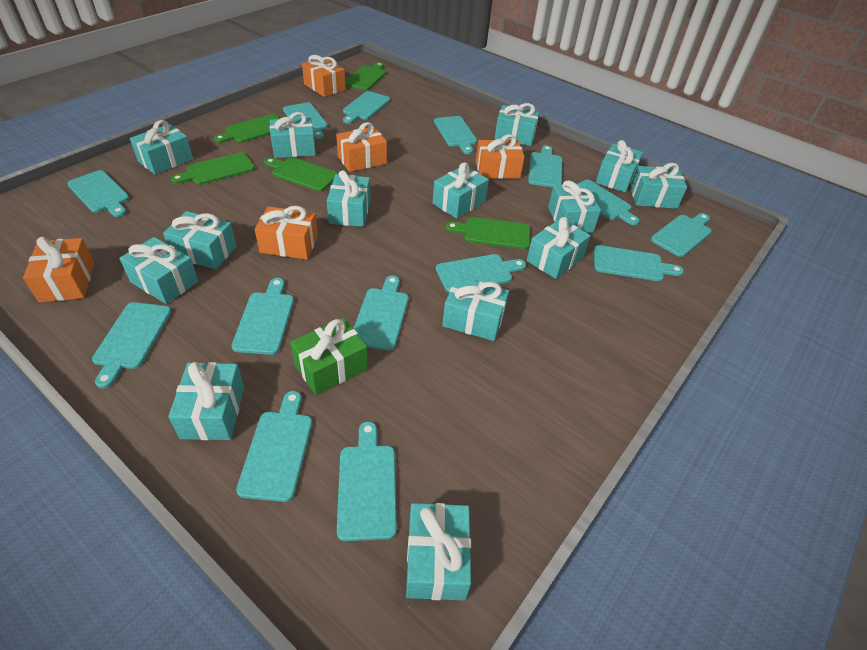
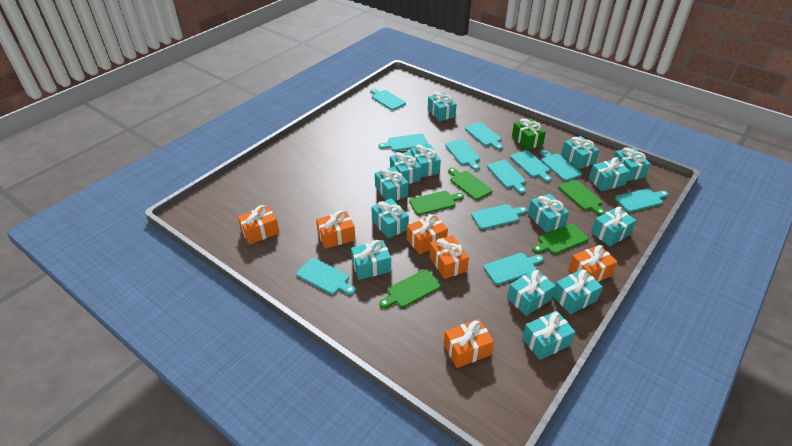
orange gift: [23,237,94,302] [255,206,318,260] [302,55,346,97] [336,122,387,172] [476,134,525,179] = 5 -> [238,205,279,245] [316,210,355,249] [407,214,448,254] [429,235,469,279] [444,319,494,368] [569,245,618,282] = 6
turquoise cutting board: [67,170,130,217] [92,302,172,388] [232,278,294,355] [236,391,312,502] [283,102,328,139] [337,421,397,541] [343,91,390,124] [353,276,409,350] [434,116,477,154] [436,254,526,292] [528,145,562,188] [578,180,640,225] [594,245,684,281] [651,213,712,257] = 14 -> [297,258,355,295] [370,88,406,110] [379,133,428,151] [445,139,480,170] [465,122,503,150] [471,204,527,230] [484,253,544,285] [487,160,526,194] [510,150,551,182] [540,149,582,181] [615,188,668,212] = 11

